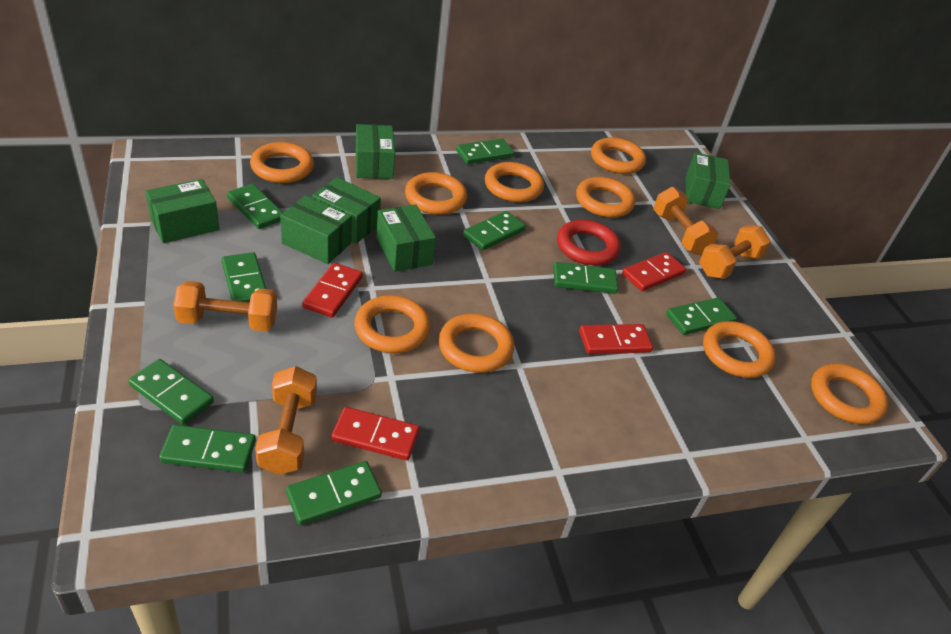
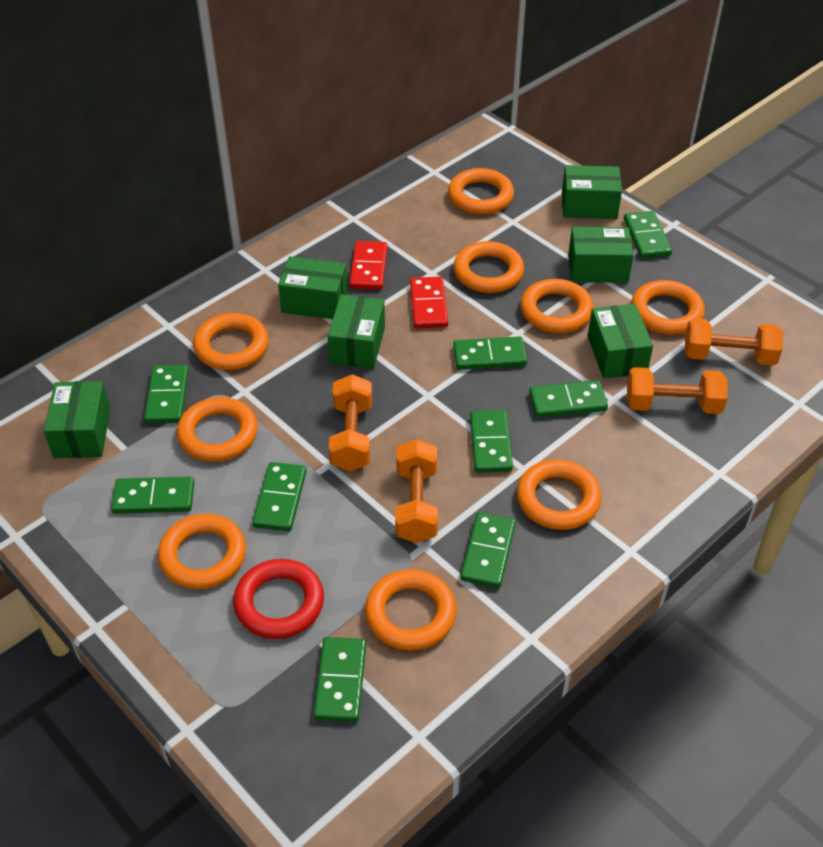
red domino: [302,263,363,318] [331,407,420,460] [579,324,653,354] [622,252,686,291] = 4 -> [349,241,387,290] [410,277,448,328] = 2

